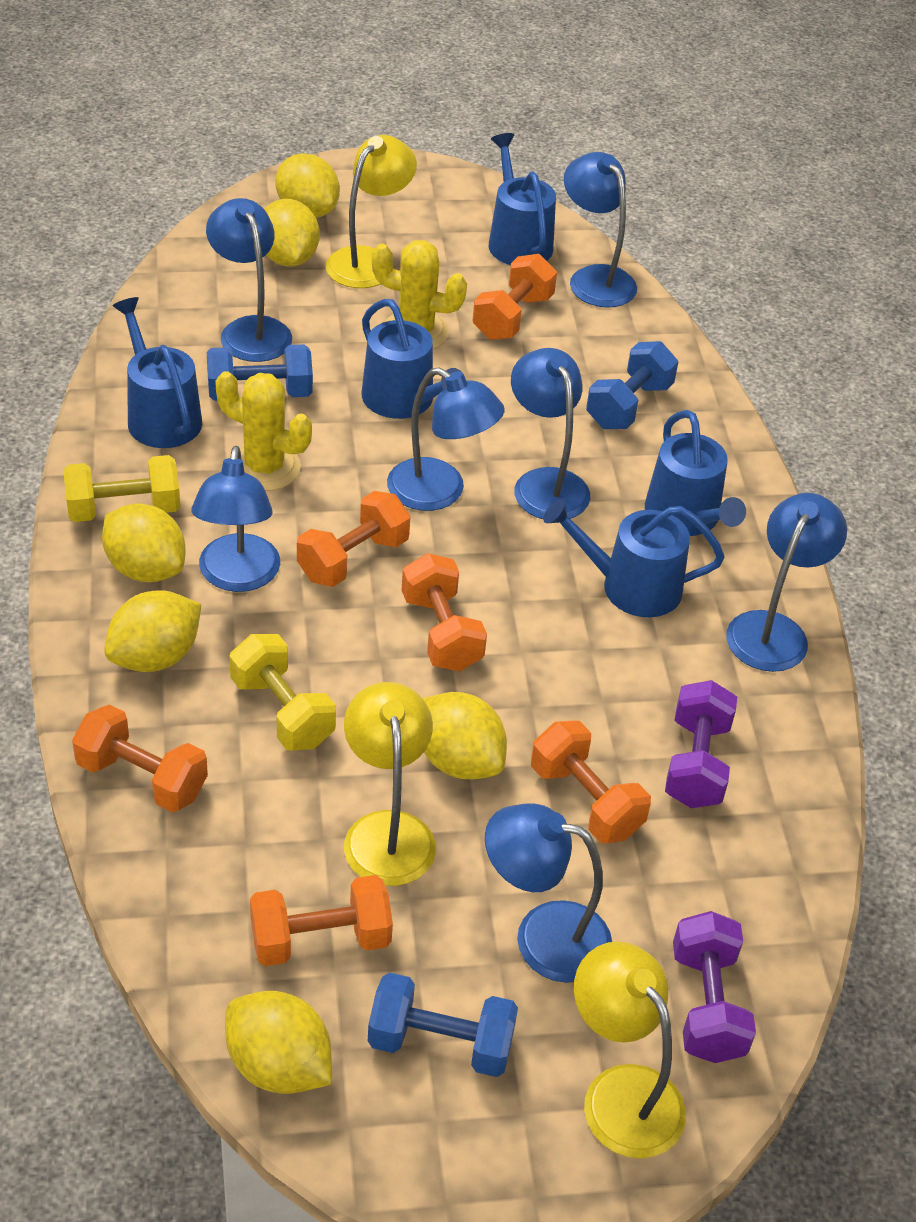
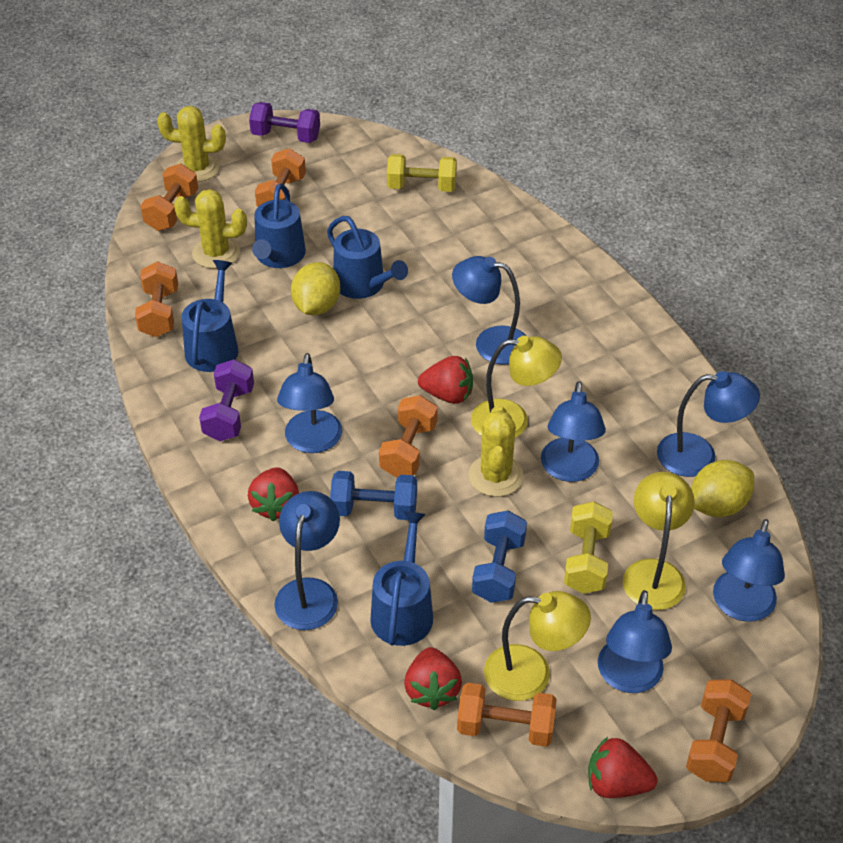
blue dumbbell: [207,344,313,401] [368,973,518,1077] [586,341,678,429] = 3 -> [330,471,417,520] [472,511,527,603] = 2
blue watering can: [113,297,202,448] [362,299,465,419] [489,133,556,265] [543,498,725,617] [645,410,746,536] = 5 -> [182,260,238,372] [252,184,306,268] [327,216,408,299] [370,511,433,646] = 4
red strawberry: none = 0 -> [248,467,299,521] [404,647,462,710] [418,356,473,404] [588,737,657,798] = 4
yellow cactus: [215,371,312,491] [372,240,467,349] = 2 -> [157,106,226,182] [174,189,247,269] [468,405,524,497] = 3
yellow lemon: [102,503,185,582] [104,590,201,672] [225,991,332,1094] [264,199,320,266] [275,153,340,218] [423,692,507,779] = 6 -> [291,262,340,315] [691,460,754,517] = 2

